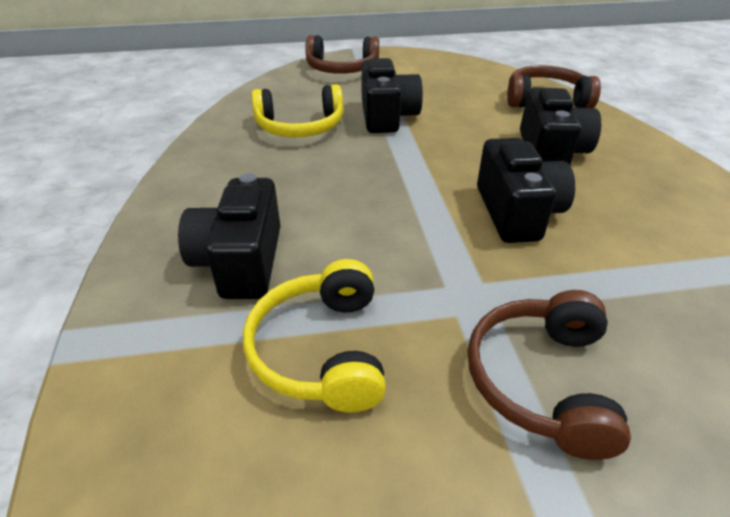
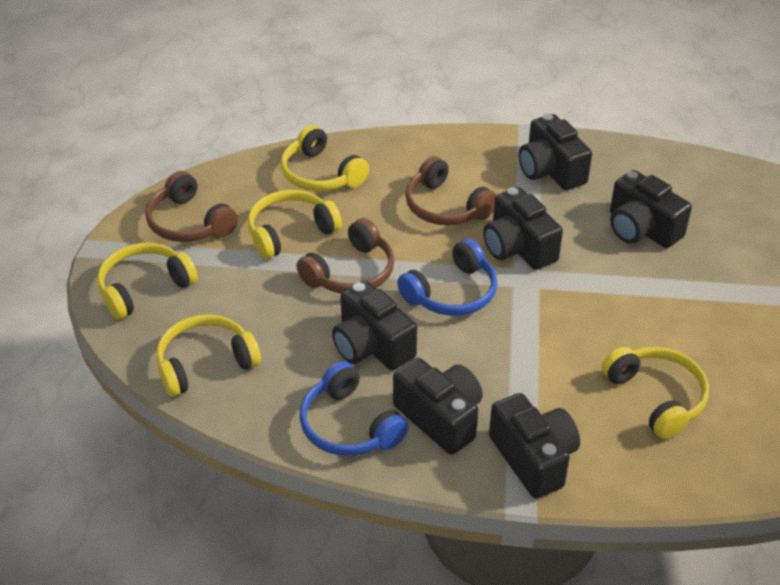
black camera: [178,173,280,299] [361,58,423,133] [477,138,575,243] [520,87,601,165] = 4 -> [332,280,417,371] [393,358,483,455] [483,187,563,270] [489,393,580,499] [519,114,592,190] [610,170,692,248] = 6
blue headphones: none = 0 -> [299,361,409,456] [397,239,497,316] = 2
yellow headphones: [243,259,386,412] [252,84,343,137] = 2 -> [97,243,198,320] [156,314,261,397] [248,190,342,259] [281,125,369,191] [602,347,709,439] = 5

